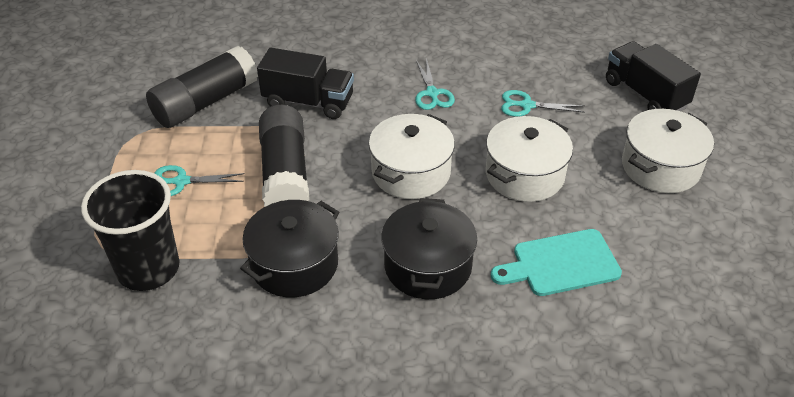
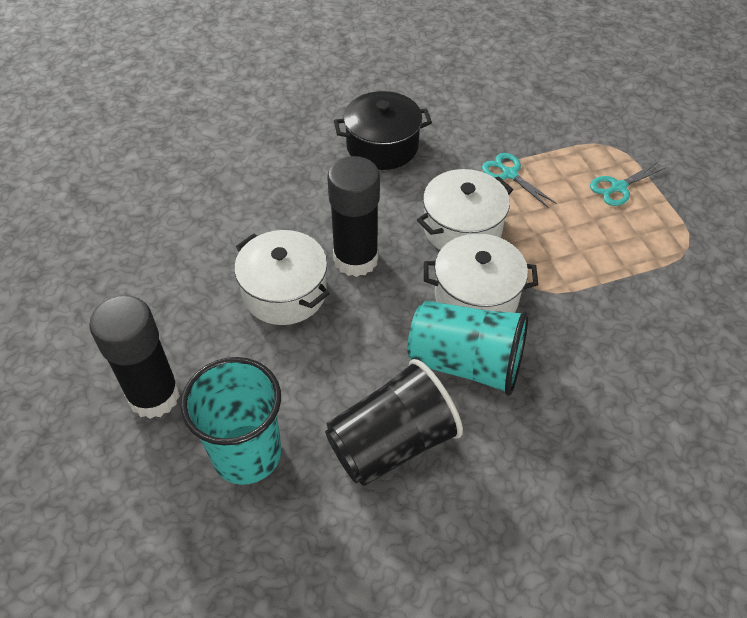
black pot: [240,200,339,297] [381,198,477,299] = 2 -> [334,91,432,170] = 1
black truck: [257,48,354,119] [606,41,701,111] = 2 -> none = 0
turquoise cup: none = 0 -> [180,357,281,485] [407,301,529,396] = 2
turquoise cutting board: [491,229,622,296] = 1 -> none = 0
turquoise scissors: [154,165,245,196] [415,58,455,110] [501,90,585,117] = 3 -> [482,153,557,208] [590,162,667,206] = 2

